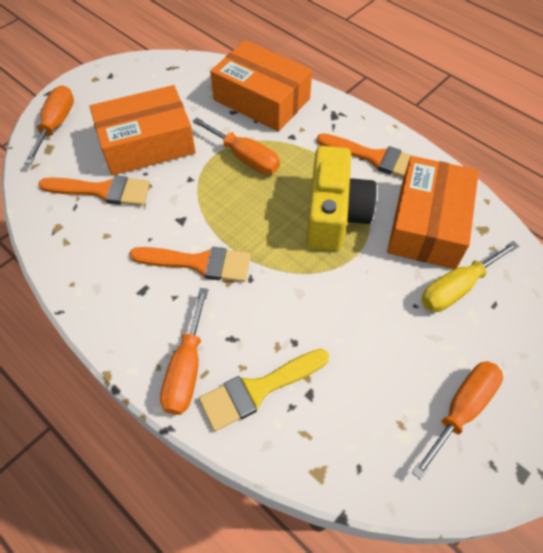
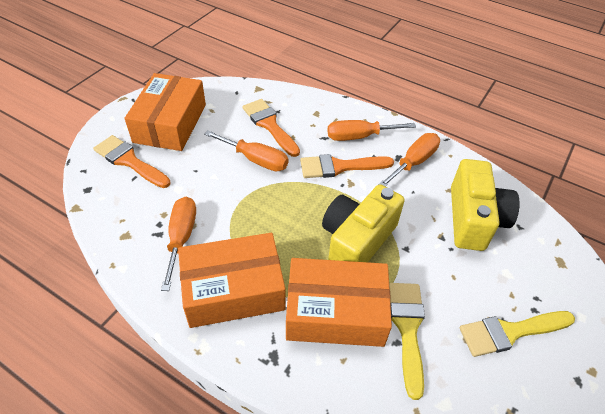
yellow brush: [199,349,329,431] = 1 -> [389,283,425,400] [460,311,575,357] = 2
yellow camera: [306,146,377,251] = 1 -> [322,184,405,262] [451,159,520,251] = 2
yellow screwdriver: [421,241,519,312] = 1 -> none = 0

